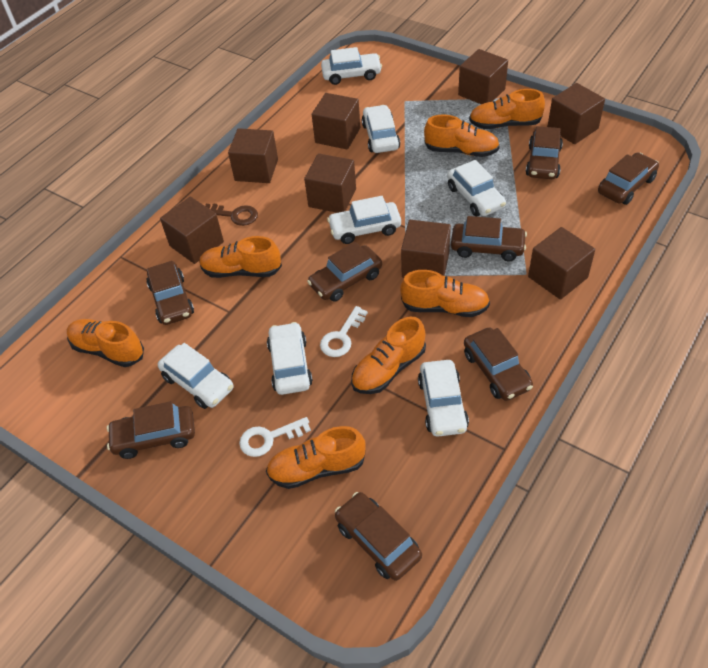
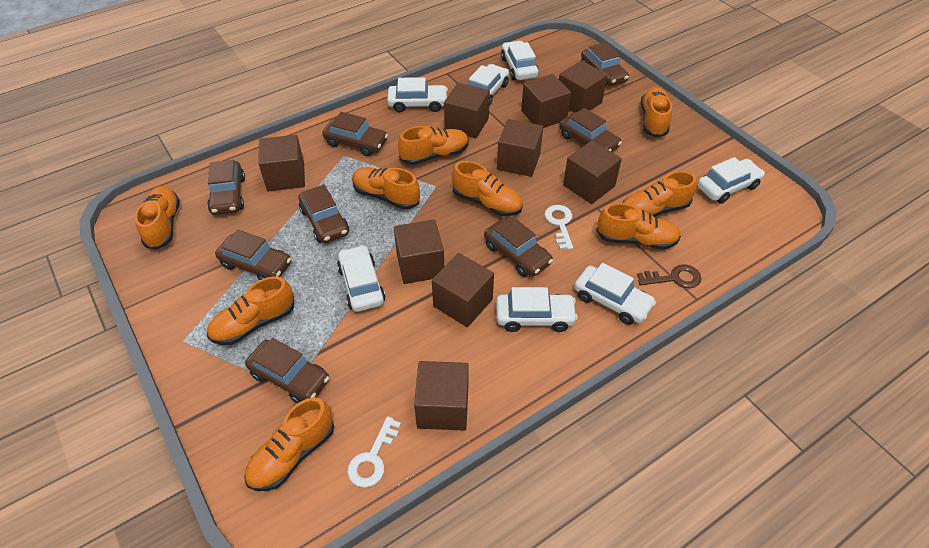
brown cube: [160,197,224,264] [228,128,278,183] [304,154,356,213] [312,93,360,149] [401,220,451,278] [458,49,508,104] [528,227,595,300] [547,83,605,144] = 8 -> [258,135,305,191] [394,219,444,284] [414,361,469,431] [432,253,494,327] [444,83,490,138] [497,119,543,177] [521,74,571,128] [559,61,607,112] [563,140,622,204] = 9
orange shoe: [67,319,144,367] [199,236,282,278] [266,426,366,489] [351,317,426,394] [400,270,490,317] [424,115,500,157] [469,89,545,129] = 7 -> [135,186,180,250] [207,276,294,345] [244,397,334,491] [352,167,420,210] [398,126,469,165] [452,161,523,216] [596,203,681,250] [622,171,697,217] [641,87,672,138] = 9

